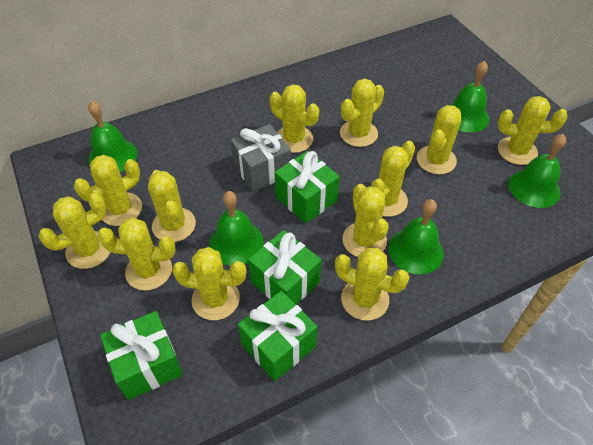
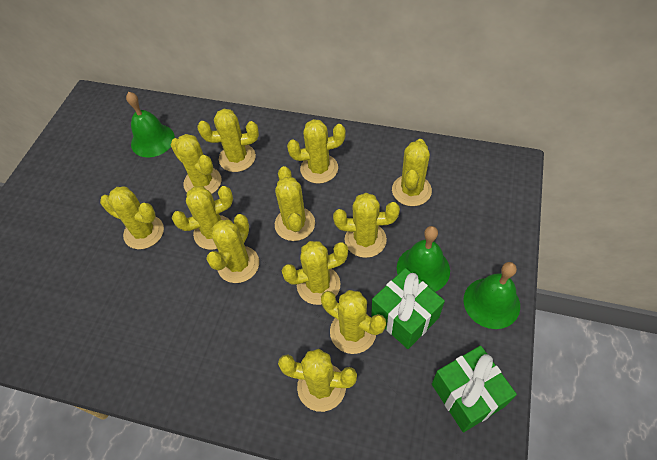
green bell: [88,101,137,172] [209,191,264,266] [389,199,444,274] [450,61,489,132] [508,134,566,208] = 5 -> [126,92,175,158] [397,226,450,292] [464,262,520,329] = 3
green gift: [100,311,183,400] [238,291,317,381] [248,230,322,304] [275,151,340,224] = 4 -> [371,268,445,349] [432,346,517,432] = 2
grey gift: [231,124,291,192] = 1 -> none = 0

